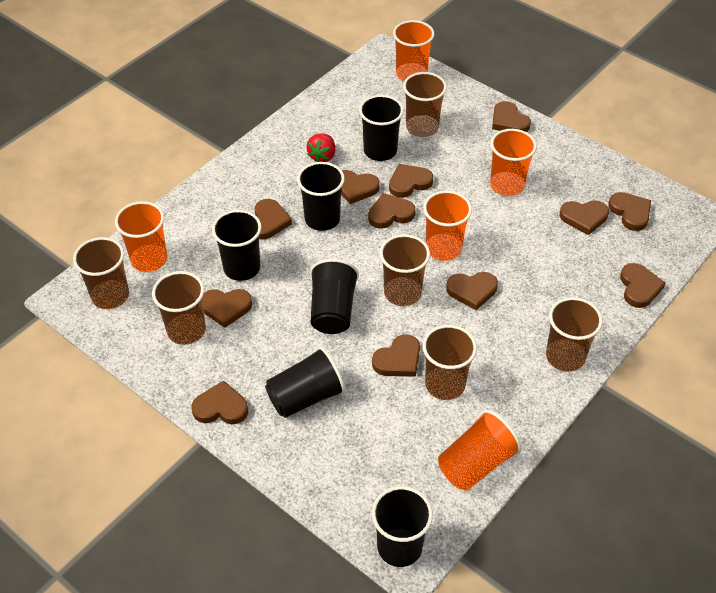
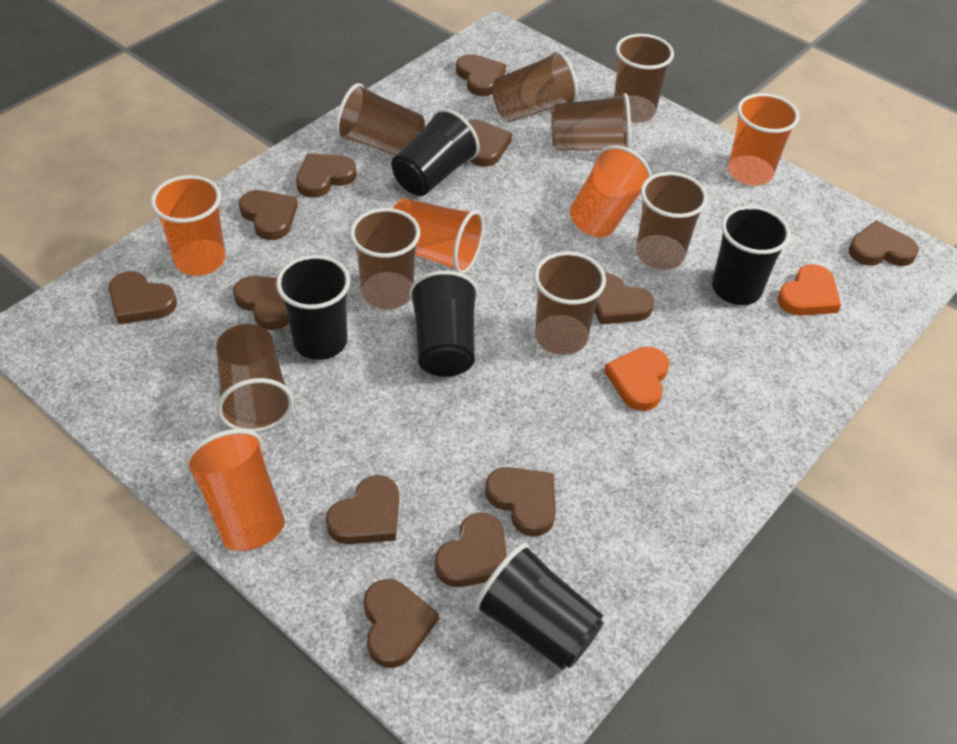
black cup: [212,210,262,281] [265,347,345,418] [297,162,345,231] [310,259,359,334] [359,95,404,161] [372,486,433,567] = 6 -> [276,255,350,360] [391,109,480,196] [409,270,478,377] [474,543,603,670] [712,206,791,305] = 5
brown cup: [73,237,129,309] [152,271,206,345] [380,234,430,306] [403,72,447,137] [423,325,477,400] [546,297,603,372] = 6 -> [216,324,294,432] [335,83,425,156] [350,208,420,309] [492,51,578,122] [534,252,606,355] [551,93,631,151] [614,34,674,123] [636,172,708,270] = 8
orange heart: none = 0 -> [604,347,669,411] [777,264,841,316] = 2
red strawberry: [306,134,335,162] = 1 -> none = 0

